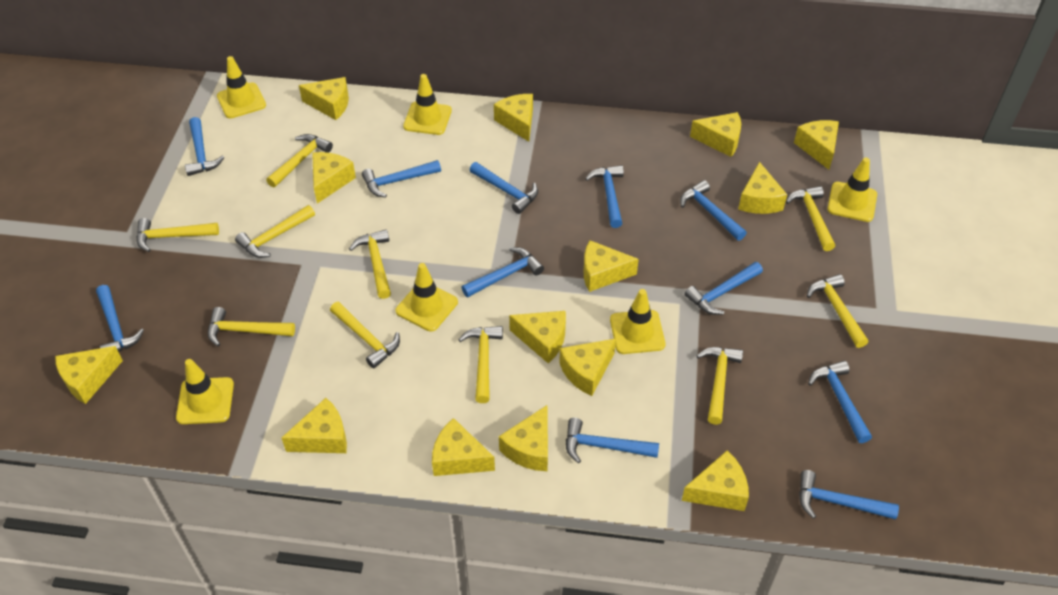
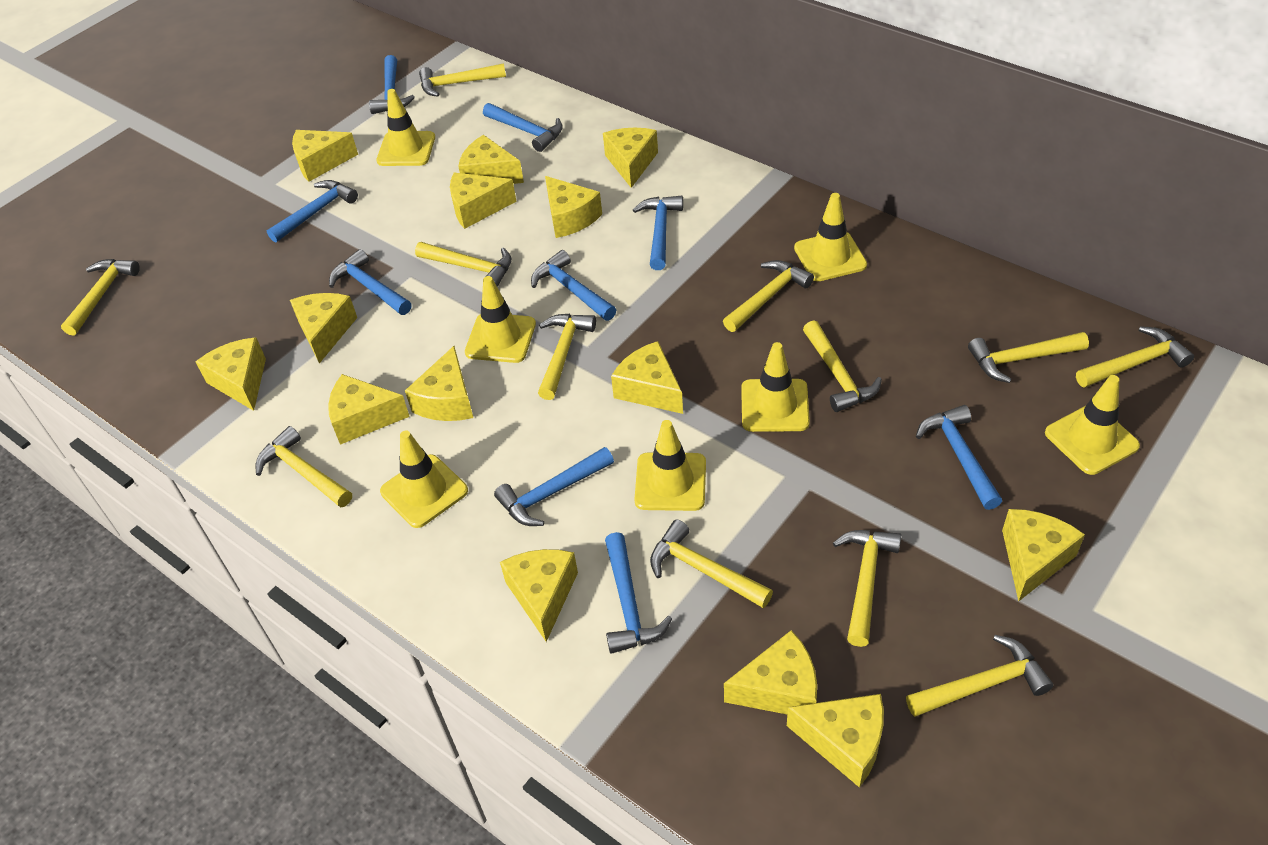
blue hammer: [96,285,144,352] [185,117,224,176] [362,160,441,198] [461,247,544,298] [470,162,538,214] [566,418,659,463] [585,165,624,228] [680,180,747,241] [684,262,763,315] [799,470,899,520] [808,361,872,443] = 11 -> [267,180,358,243] [329,249,411,315] [369,55,415,114] [483,103,563,152] [494,447,614,526] [531,250,616,321] [605,532,672,654] [633,195,683,270] [916,405,1002,510] = 9
yellow hammer: [137,218,219,252] [208,307,295,346] [235,205,315,258] [266,134,333,188] [330,302,400,369] [349,229,391,299] [458,326,503,403] [697,347,743,425] [786,186,835,251] [807,274,868,348] = 10 -> [61,259,140,336] [255,426,352,507] [415,242,512,287] [419,63,506,97] [538,314,596,400] [650,519,773,608] [723,260,814,332] [803,320,882,412] [833,530,901,647] [906,635,1054,717] [968,332,1089,383] [1076,326,1194,388] = 12
yellow traffic cone: [176,359,234,424] [217,56,266,118] [396,263,458,332] [403,74,452,135] [610,289,665,354] [827,158,877,222] = 6 -> [377,89,435,166] [380,431,468,528] [465,276,536,363] [634,420,706,511] [741,342,810,432] [794,193,867,281] [1045,375,1140,475] = 7

